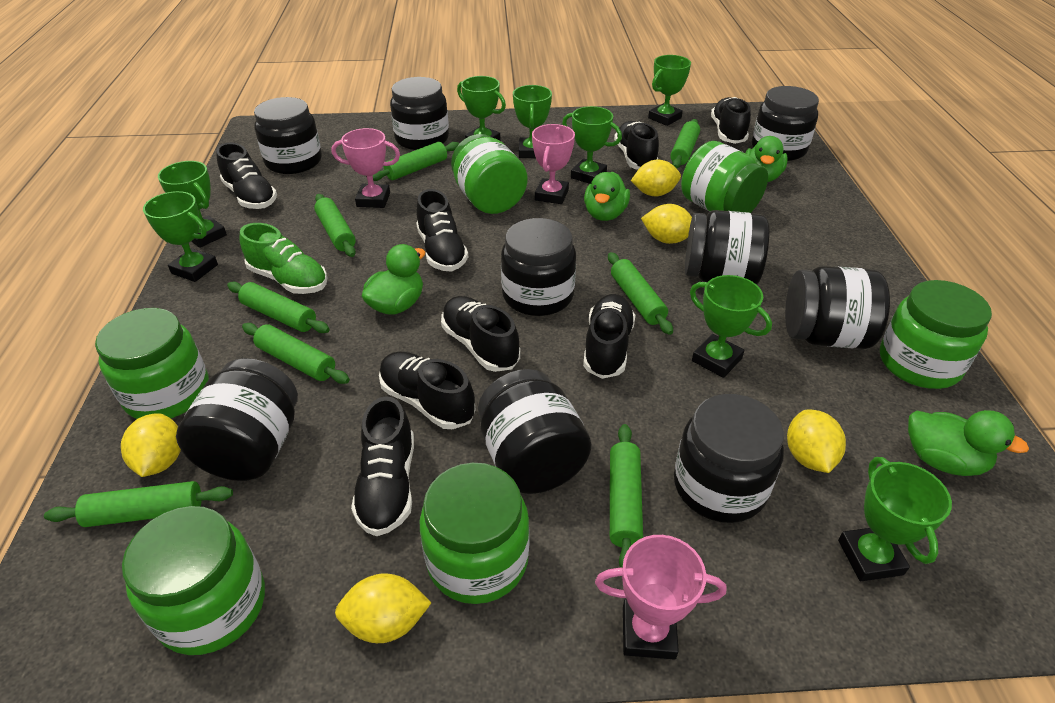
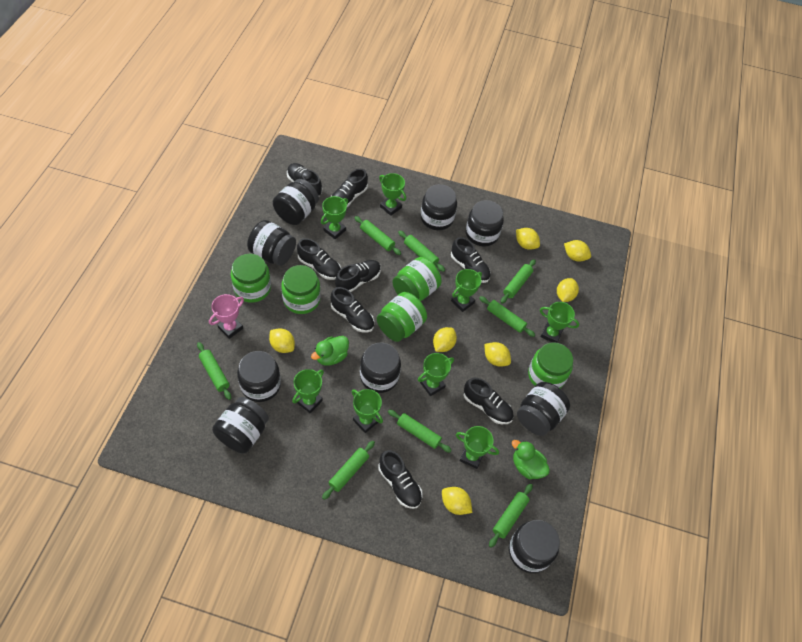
green duck: [362,244,425,315] [584,172,630,221] [745,136,788,182] [908,410,1029,476] = 4 -> [311,336,349,366] [512,440,550,479] = 2
green jar: [95,308,209,419] [122,506,265,655] [420,463,529,604] [451,134,528,214] [681,141,768,213] [880,280,992,389] = 6 -> [231,254,271,303] [281,265,321,314] [377,292,427,342] [392,257,442,301] [528,342,573,388] = 5
green shoe: [240,223,328,294] = 1 -> none = 0
pink trophy: [332,128,400,208] [532,124,575,204] [595,535,726,660] = 3 -> [209,294,244,339] = 1
yellow lemon: [121,413,181,477] [335,573,431,643] [631,160,681,196] [641,204,692,244] [787,409,846,473] = 5 -> [269,328,295,353] [433,327,457,352] [442,487,472,515] [484,342,511,367] [516,228,540,250] [557,278,579,302] [564,240,591,262] = 7

